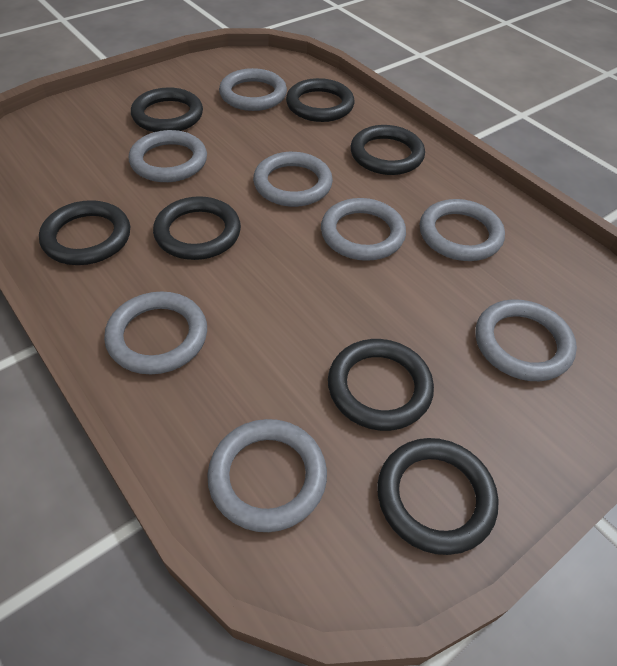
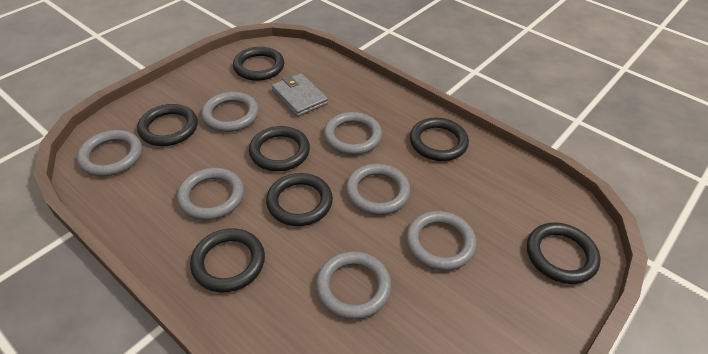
grey ring: [104,292,207,374] [129,130,207,182] [207,419,327,532] [219,68,287,111] [253,152,333,207] [321,198,406,261] [420,199,505,261] [476,299,577,381] = 8 -> [77,130,142,176] [177,168,244,220] [201,92,259,132] [316,251,391,320] [324,112,382,155] [346,164,411,215] [406,211,477,271] = 7
grey wallet: none = 0 -> [272,73,328,117] = 1

